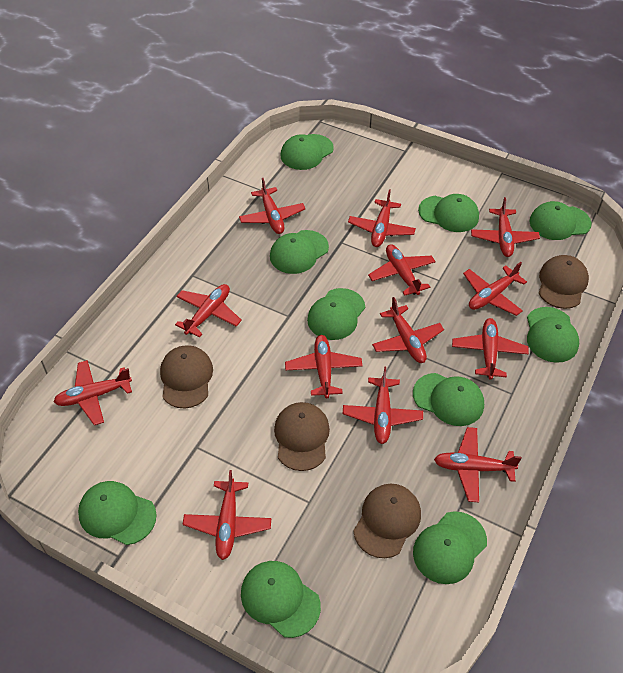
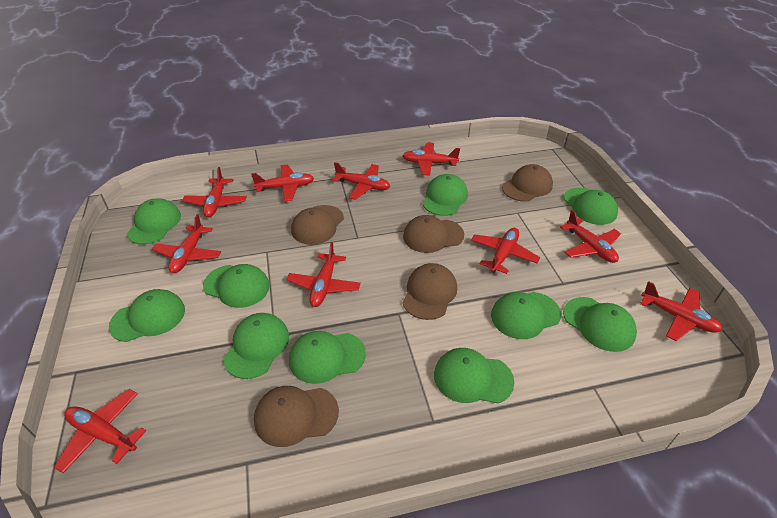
brown cap: [160,345,213,408] [274,402,330,471] [353,484,421,558] [539,255,589,309] = 4 -> [254,386,339,447] [291,205,344,245] [403,215,464,253] [403,263,457,320] [502,164,553,202] = 5
red plane: [54,360,132,425] [175,284,242,338] [183,470,271,560] [239,178,305,234] [285,335,362,399] [343,367,423,444] [348,189,416,247] [368,244,436,296] [372,297,444,363] [434,427,522,503] [452,318,529,380] [463,262,527,316] [471,197,540,257] = 13 -> [54,389,146,473] [152,214,221,273] [182,167,247,218] [251,165,314,201] [286,242,361,307] [332,162,390,200] [402,142,460,176] [471,228,540,274] [560,210,621,263] [640,281,723,341] = 10

